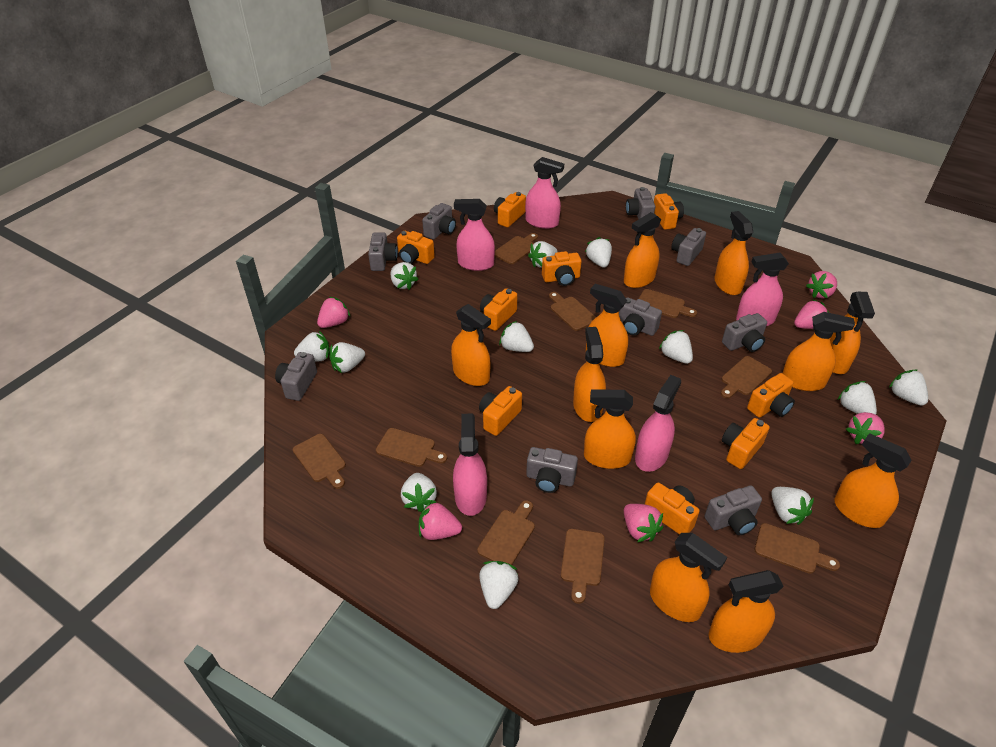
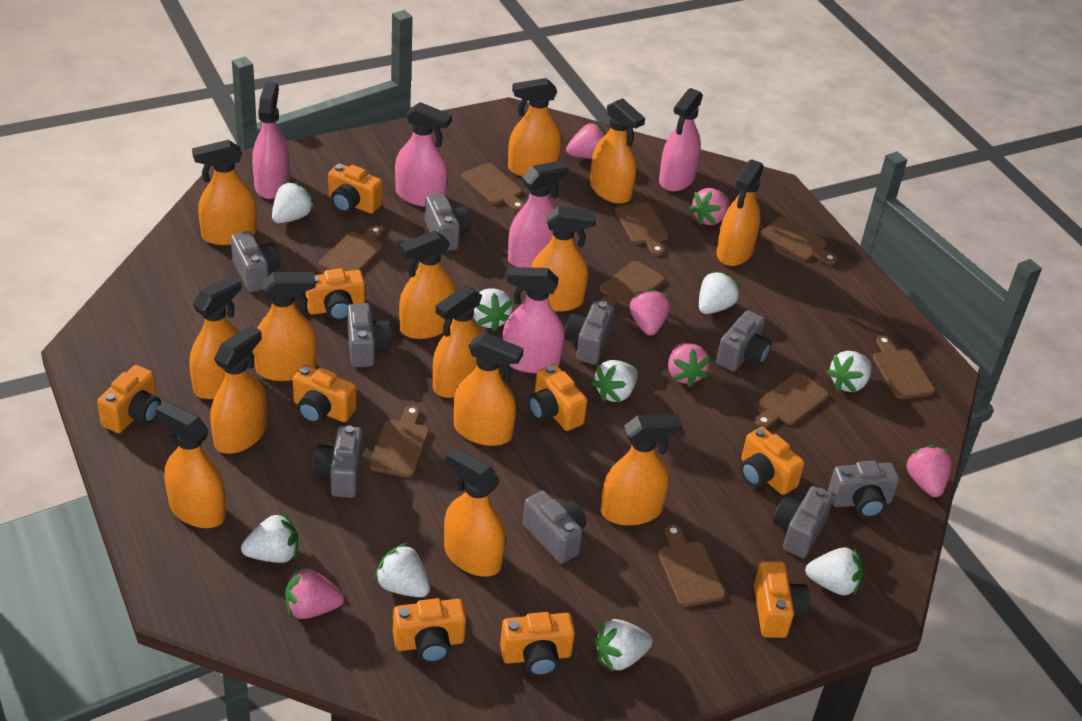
orange spray bottle: [451,304,491,386] [573,327,606,422] [584,390,636,469] [586,284,628,367] [624,212,661,288] [650,533,727,622] [709,570,784,653] [714,211,753,295] [782,312,855,391] [830,292,875,374] [834,433,912,528] = 11 -> [155,401,226,528] [189,275,242,399] [192,140,257,245] [210,325,267,454] [253,272,317,381] [399,231,456,339] [433,285,483,398] [444,448,505,577] [454,333,524,446] [508,78,561,177] [531,206,596,312] [590,98,645,204] [601,414,682,526] [717,159,764,266] = 14
white strawberry: [294,331,330,362] [329,342,365,373] [390,262,419,290] [401,473,437,512] [479,561,519,609] [499,321,534,352] [528,241,558,268] [585,237,612,268] [659,330,693,364] [771,487,814,525] [838,381,877,415] [889,370,928,406] = 12 -> [241,512,298,563] [272,182,315,223] [374,543,430,597] [473,288,513,332] [591,360,638,403] [594,619,653,672] [699,271,740,314] [805,547,863,596] [827,351,872,393] = 9

